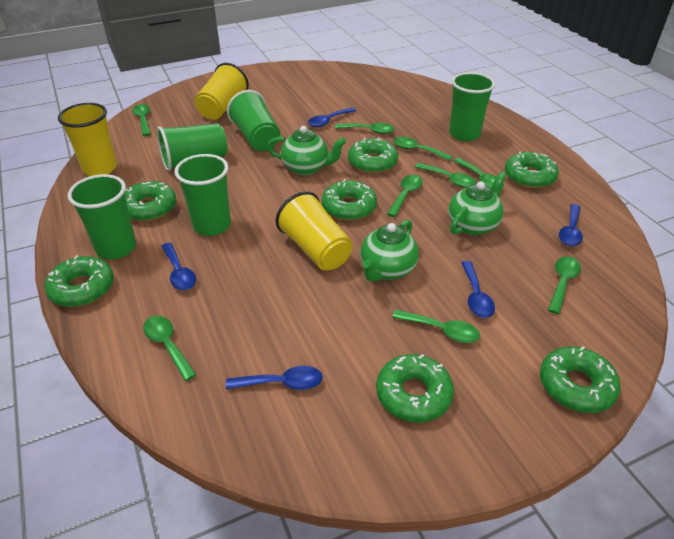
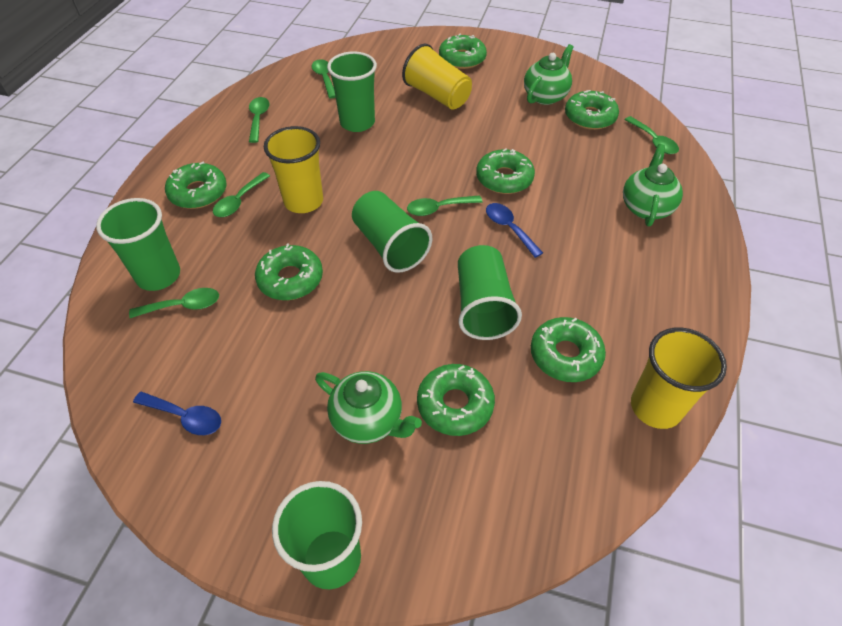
blue spoon: [161,242,196,290] [226,366,323,390] [308,107,356,127] [461,261,495,318] [559,204,583,246] = 5 -> [133,391,221,435] [486,203,543,258] = 2
green spoon: [132,104,151,136] [143,316,197,381] [335,123,395,134] [387,175,423,217] [392,310,480,343] [393,137,453,161] [415,163,476,188] [454,158,504,188] [548,256,581,314] = 9 -> [129,288,219,318] [213,172,270,217] [249,97,269,143] [311,59,336,99] [407,195,483,216] [624,116,679,154] = 6

